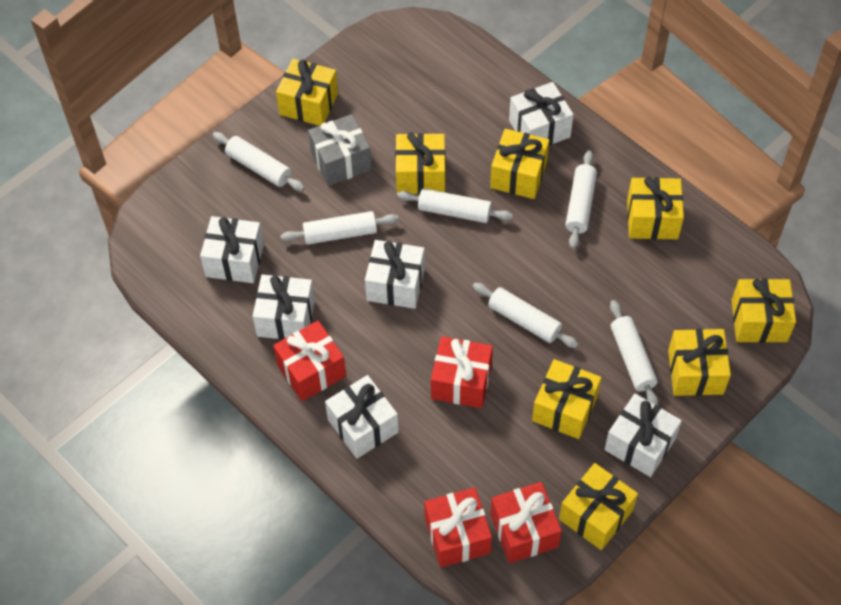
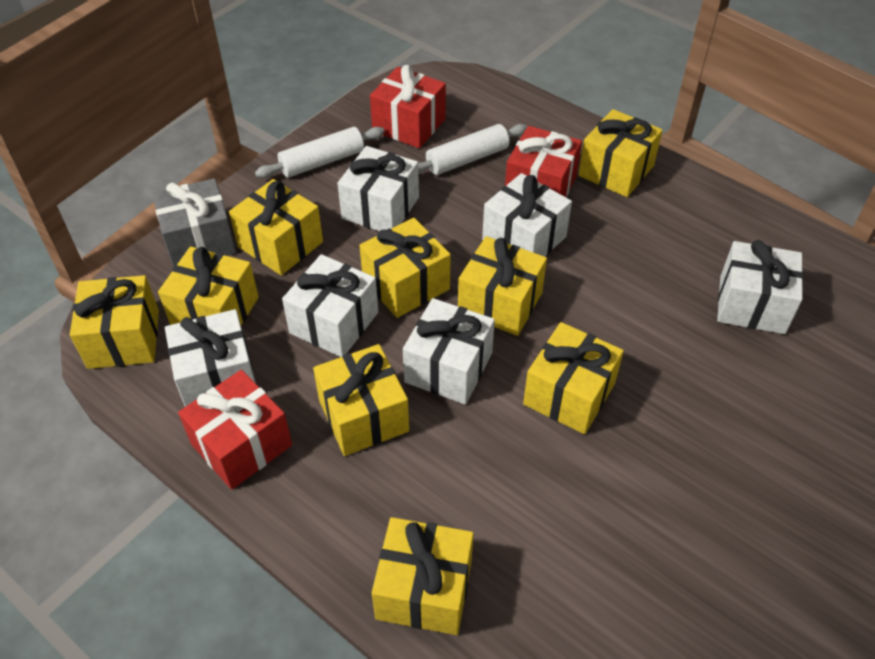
red gift: [273,321,346,401] [424,487,492,568] [431,336,493,408] [490,482,562,563] = 4 -> [178,370,292,490] [370,65,446,148] [505,126,582,197] = 3
white rolling pin: [213,132,305,191] [281,211,399,245] [397,188,513,223] [473,283,579,348] [565,150,597,249] [610,300,659,405] = 6 -> [255,127,385,178] [418,124,527,175] = 2
yellow gift: [276,59,338,126] [395,132,446,194] [490,129,549,199] [532,359,602,439] [559,463,638,550] [627,177,684,239] [668,329,731,396] [732,279,796,343] = 8 -> [70,275,159,369] [158,246,259,325] [229,179,323,276] [313,344,409,456] [359,218,451,318] [372,517,474,635] [458,236,547,336] [523,322,624,434] [578,109,663,197] = 9

